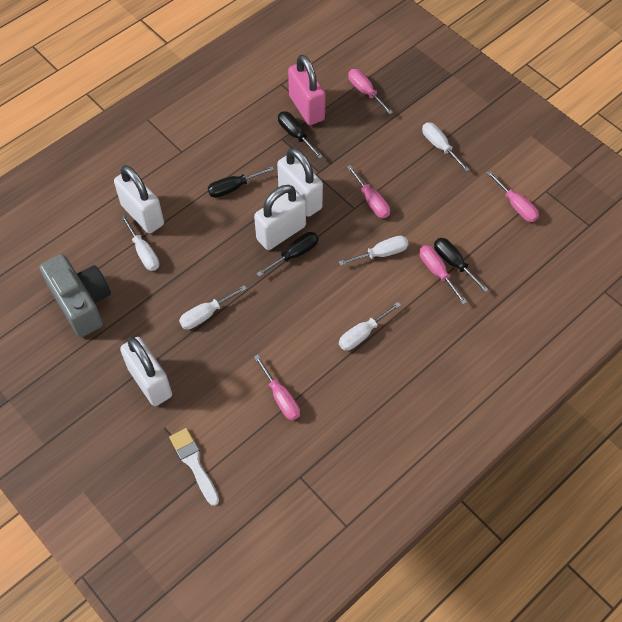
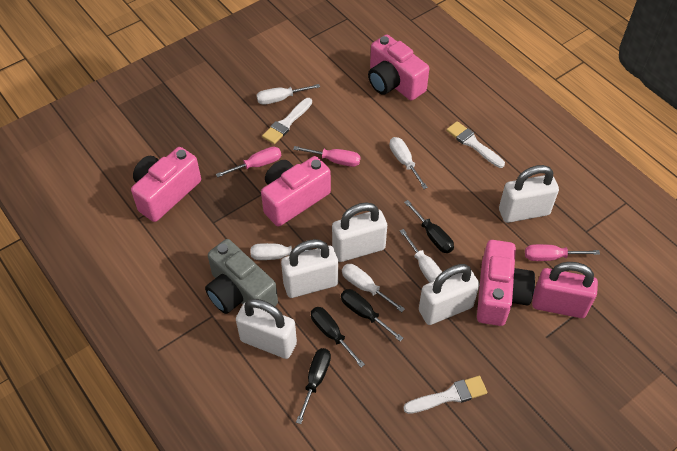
pink camera: none = 0 -> [131,147,201,222] [261,156,331,226] [368,35,429,101] [477,240,535,326] = 4
pink screwdriver: [254,354,300,420] [347,165,390,218] [348,69,393,114] [420,245,467,304] [487,171,539,222] = 5 -> [216,147,281,178] [293,146,360,167] [525,244,600,261] = 3
white brush: [169,428,219,506] = 1 -> [262,98,312,144] [403,376,488,414] [446,121,505,168] = 3
white padlock: [114,165,164,234] [120,337,172,406] [254,185,306,250] [277,148,323,217] = 4 -> [236,299,297,359] [281,239,338,298] [332,202,387,262] [419,264,479,325] [499,165,559,223] = 5

